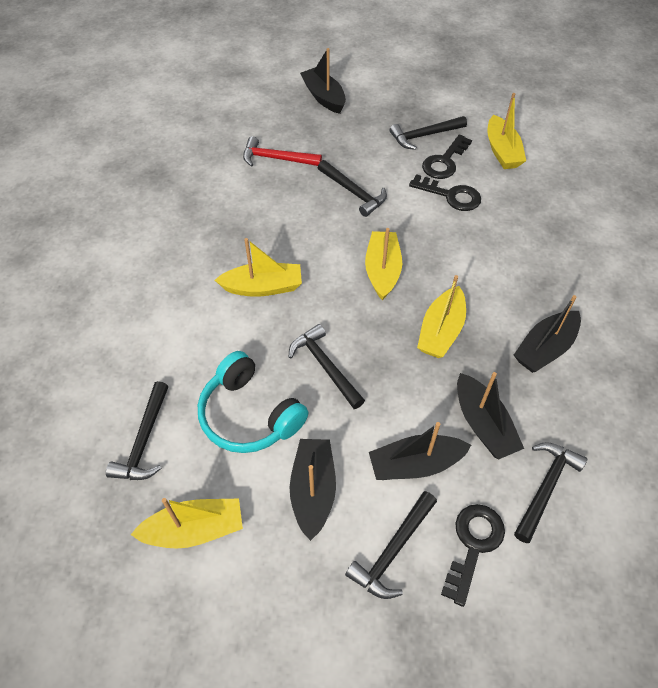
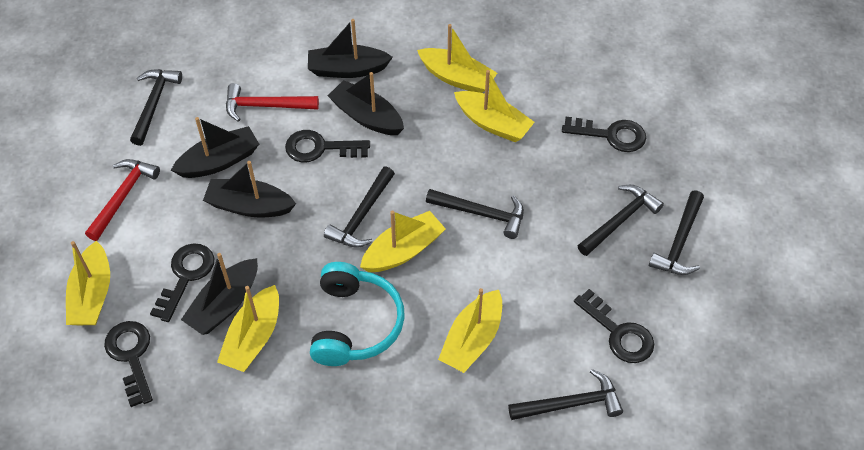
black key: [409,174,481,211] [422,134,472,179] [441,504,505,607] = 3 -> [104,321,153,407] [150,243,214,322] [285,130,370,163] [562,117,646,152] [574,289,654,363] = 5
red hammer: [243,136,322,167] = 1 -> [85,159,160,241] [226,83,319,122] = 2
yellow boat: [130,498,243,549] [215,238,302,297] [365,228,402,300] [417,275,466,358] [487,93,526,169] = 5 -> [66,241,110,325] [217,285,279,372] [360,211,446,272] [417,24,497,93] [438,288,502,373] [454,70,535,142] = 6

